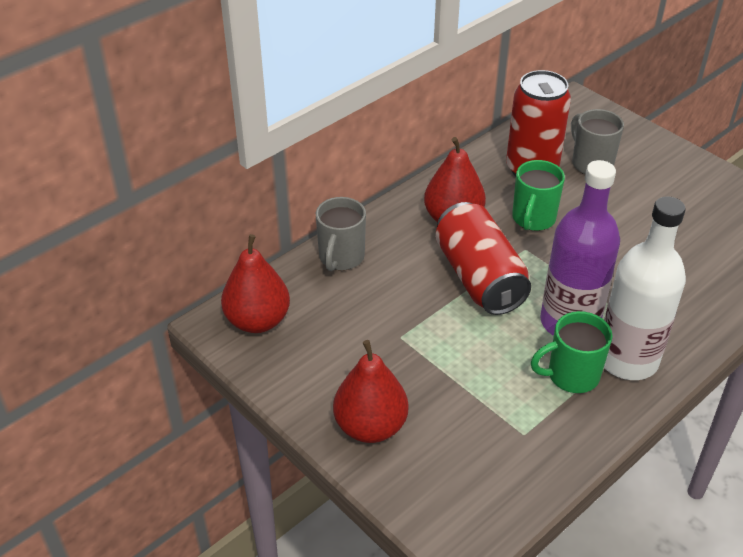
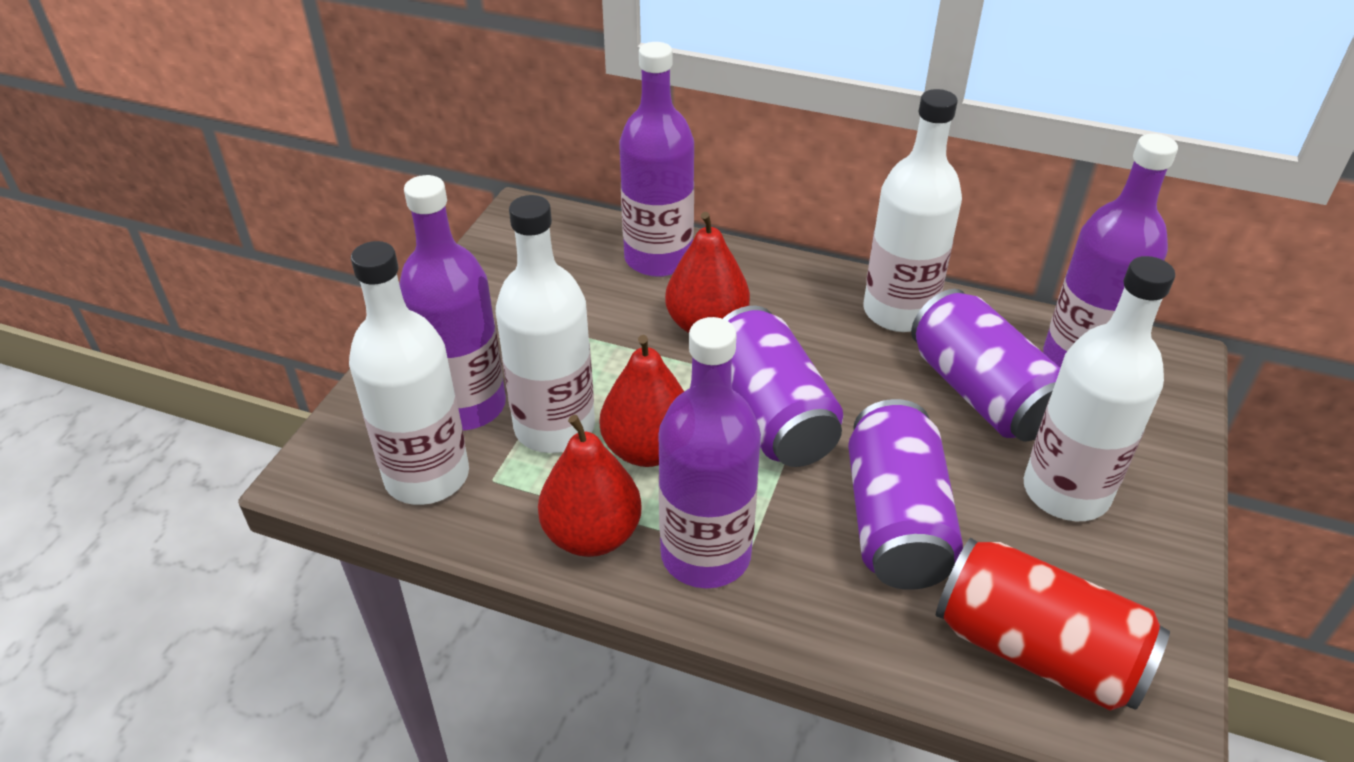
green mug: [512,160,565,231] [531,311,613,393] = 2 -> none = 0
grey mug: [316,197,366,271] [571,109,624,174] = 2 -> none = 0
purple bottle: [540,160,620,336] = 1 -> [399,175,506,430] [619,42,694,277] [658,317,761,588] [1043,134,1178,368] = 4
purple can: none = 0 -> [723,306,843,467] [848,399,963,590] [911,289,1060,441] = 3
red can: [435,202,531,315] [506,70,571,177] = 2 -> [936,538,1170,711] = 1
white bottle: [604,196,686,380] = 1 -> [349,241,469,505] [496,195,595,453] [864,89,962,332] [1024,256,1175,521] = 4

